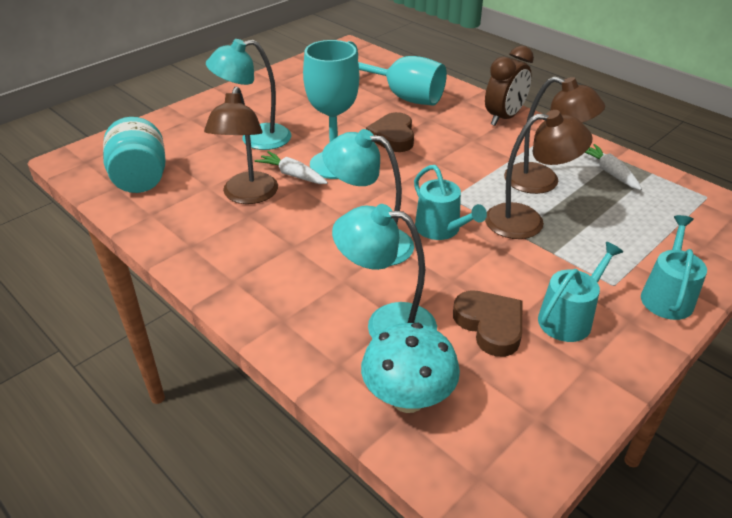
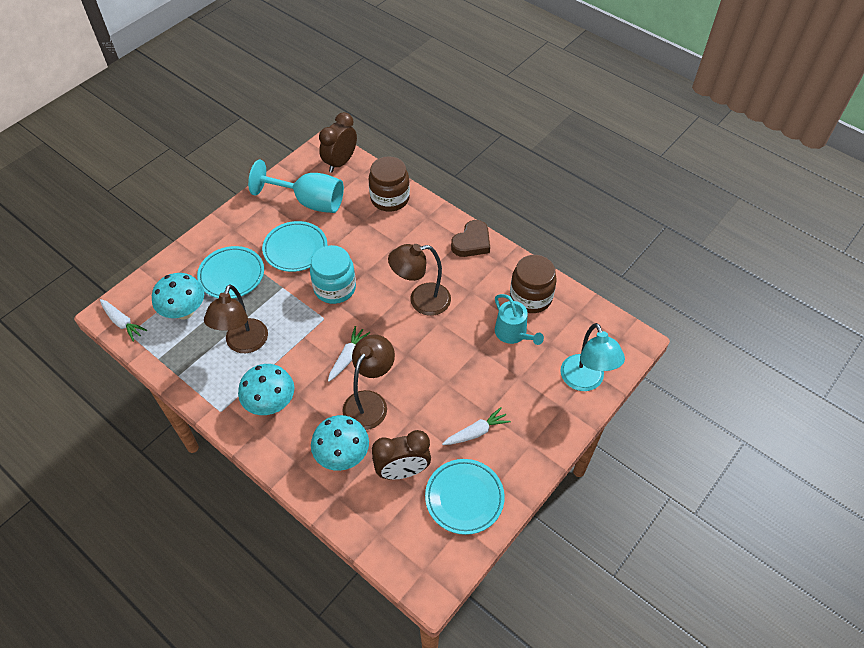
brown clock: [485,46,534,126] = 1 -> [319,112,357,173] [372,430,431,480] = 2
brown heart: [366,112,414,152] [453,291,522,357] = 2 -> [451,220,490,257] = 1
brown jar: none = 0 -> [369,156,410,212] [510,255,557,313] = 2
turquoise goblet: [303,40,359,179] [348,41,447,106] = 2 -> [248,160,344,213] = 1
turquoise lamp: [206,39,291,150] [322,129,414,266] [332,204,437,339] = 3 -> [561,323,625,391] = 1
turquoise mushroom: [361,323,460,413] = 1 -> [152,273,204,319] [238,364,294,415] [311,415,369,471] = 3
turquoise plate: none = 0 -> [197,246,264,299] [262,221,327,272] [425,459,505,535] = 3
turquoise watering can: [414,165,487,240] [538,242,623,342] [641,215,707,320] = 3 -> [495,294,544,345] = 1
white carrot: [254,151,328,184] [585,144,642,190] = 2 -> [100,299,147,342] [328,326,370,382] [442,407,511,445] = 3

